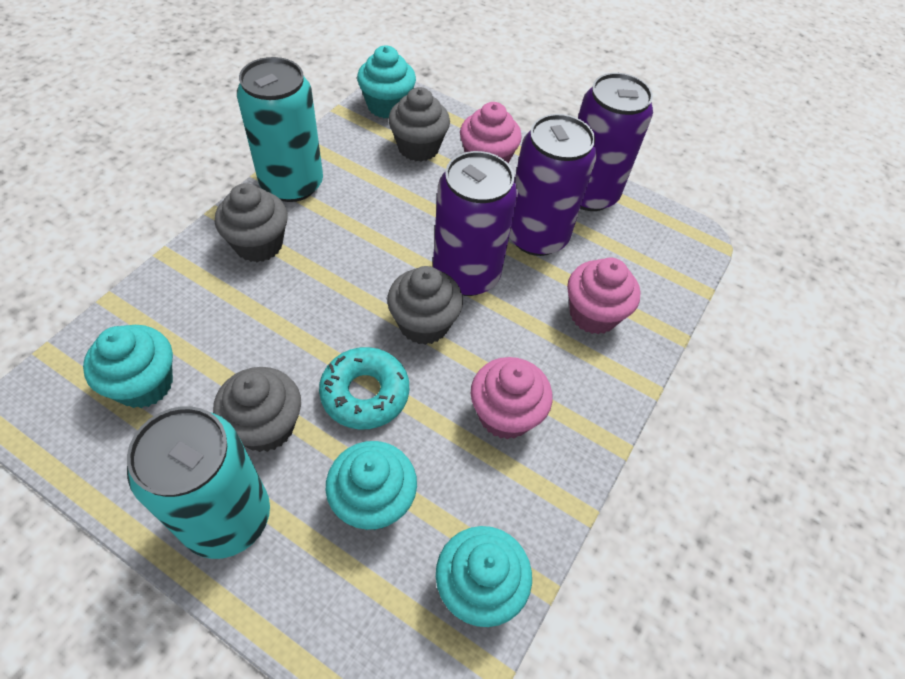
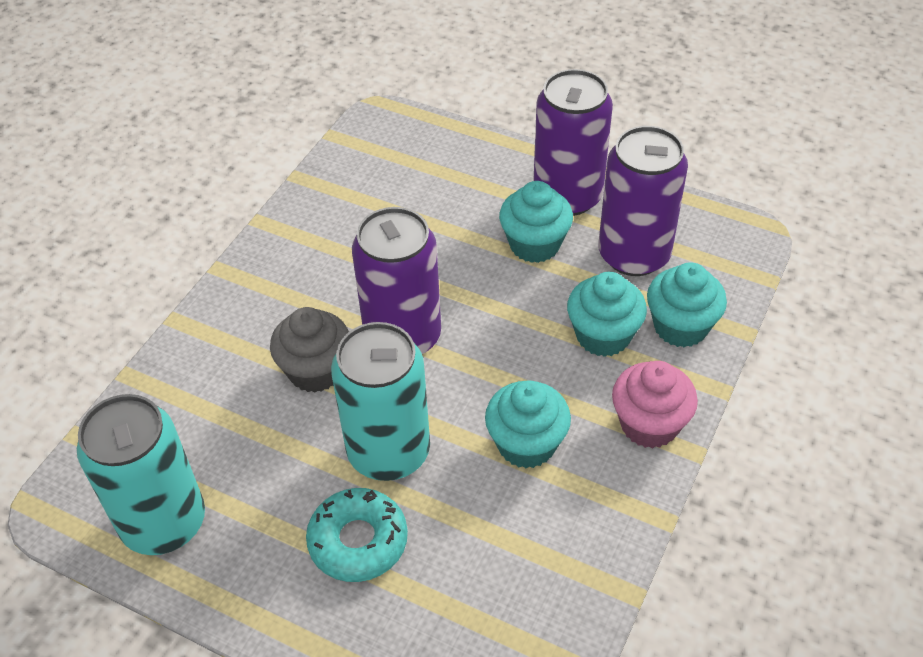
grey cupcake: [213,367,301,452] [215,183,288,262] [387,266,463,345] [388,87,450,162] = 4 -> [270,307,349,393] = 1
pink cupcake: [460,102,522,163] [471,357,552,440] [567,258,641,334] = 3 -> [612,361,698,448] = 1

